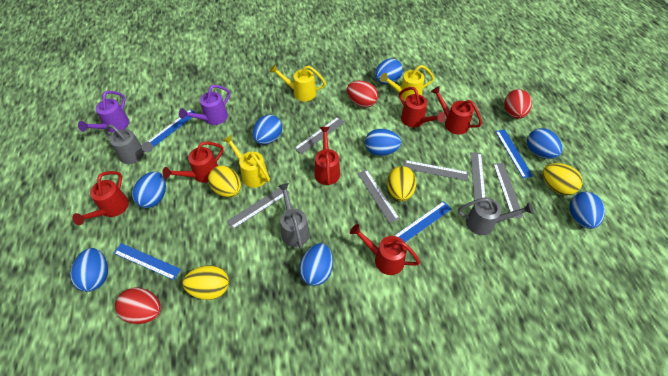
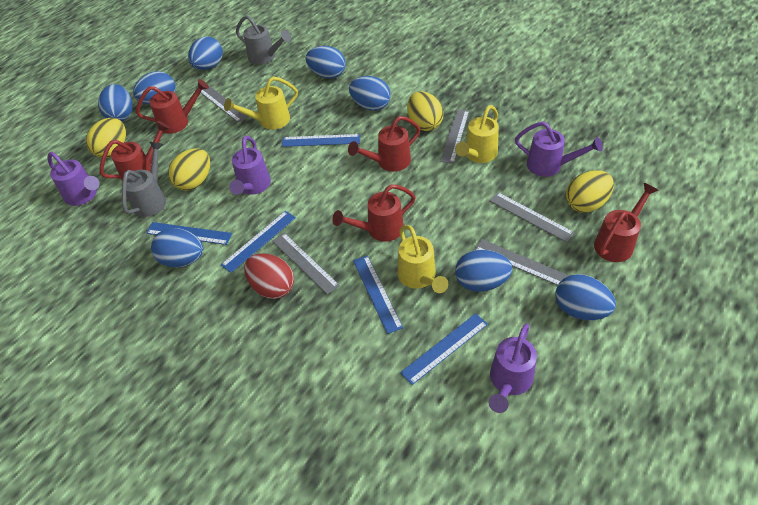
blue ruler: [114,243,181,280] [147,109,196,147] [394,201,451,242] [495,130,533,178] = 4 -> [146,222,232,245] [221,211,296,273] [282,134,360,147] [353,255,403,334] [400,313,488,385] = 5
grey ruler: [227,188,289,229] [294,117,345,154] [357,170,400,223] [404,160,468,181] [470,152,486,200] [493,163,524,218] = 6 -> [201,85,249,123] [272,233,340,295] [440,109,469,164] [474,239,569,285] [490,192,575,243] = 5
grey watering can: [105,125,153,164] [278,183,310,249] [458,198,533,235] = 3 -> [122,142,166,217] [236,15,291,65] = 2
purple watering can: [78,91,129,132] [179,85,230,125] = 2 -> [47,152,100,206] [229,136,271,195] [488,323,537,413] [515,121,603,177] = 4
red egg: [115,288,161,324] [347,81,378,107] [504,89,532,119] = 3 -> [244,253,294,299] = 1
red watering can: [72,171,129,225] [162,141,224,183] [314,127,340,185] [350,224,420,275] [399,87,446,127] [431,86,482,134] = 6 -> [100,121,170,180] [136,79,209,134] [332,184,416,242] [348,116,420,172] [594,183,659,262] = 5

